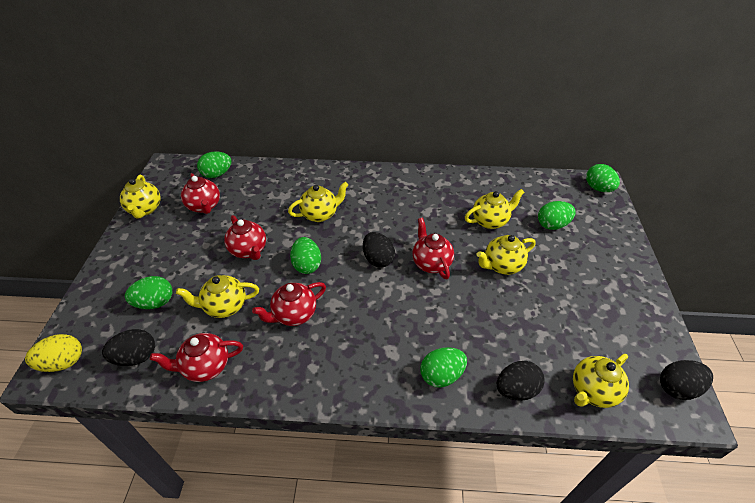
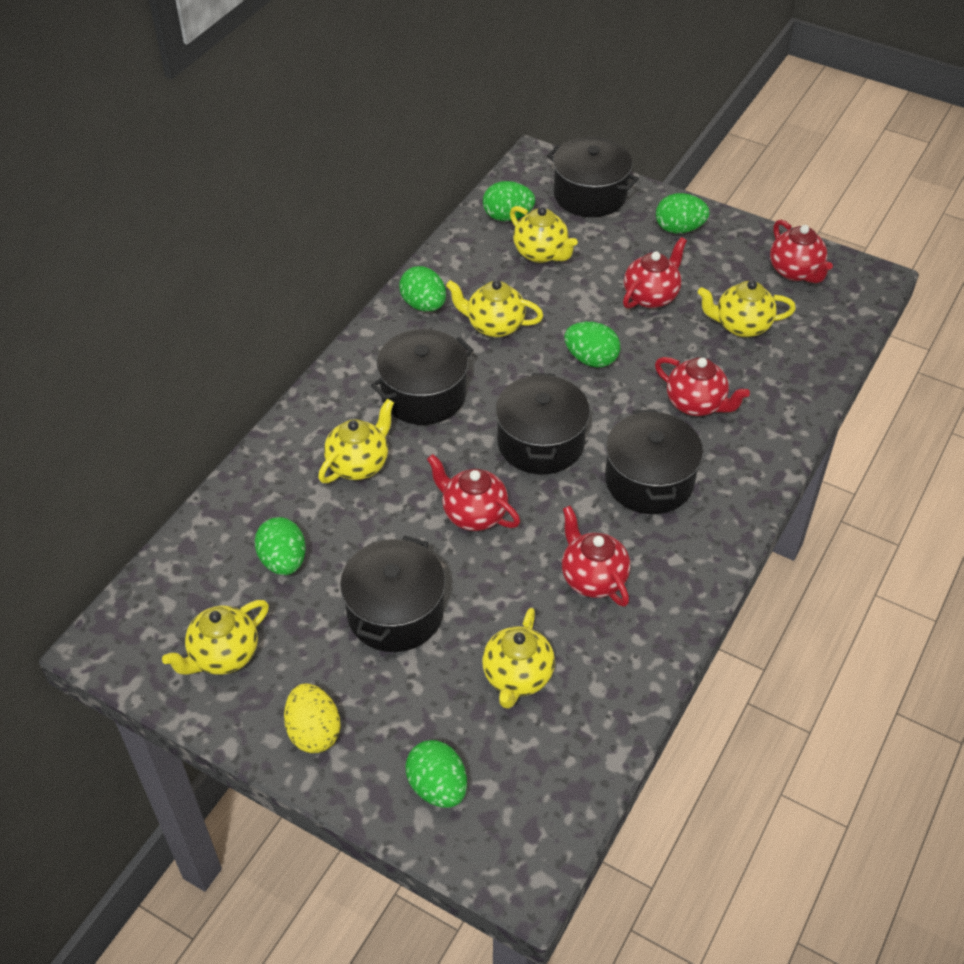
black egg: [102,329,155,366] [363,232,395,267] [497,361,545,401] [660,360,713,400] = 4 -> none = 0
black pot: none = 0 -> [340,536,445,652] [371,329,473,425] [495,373,590,474] [547,136,639,217] [605,409,703,514] = 5

